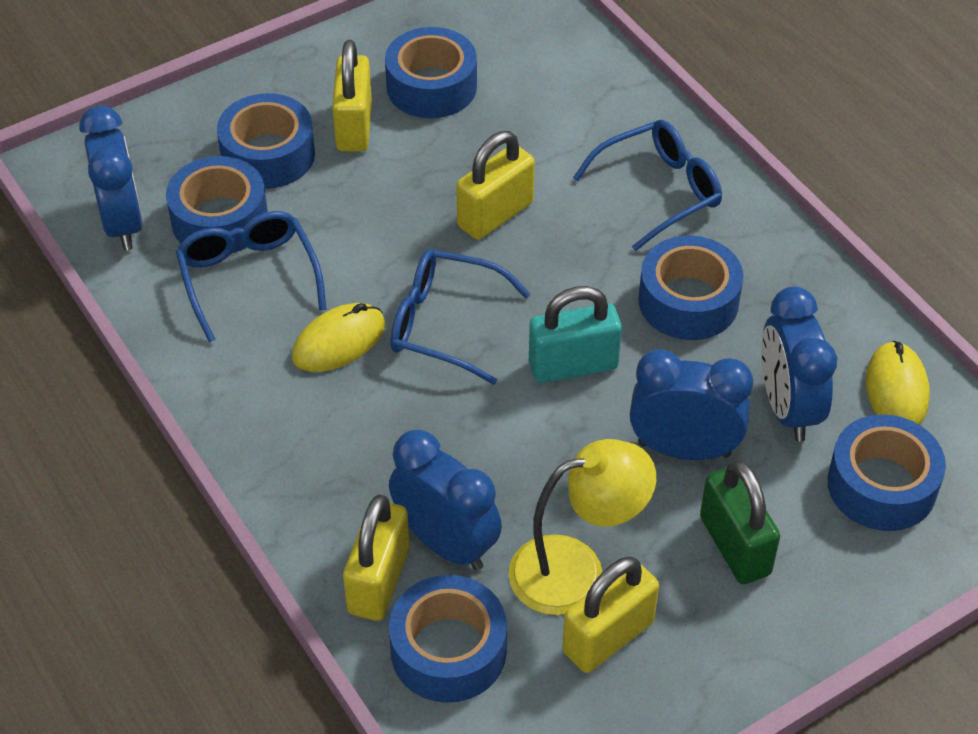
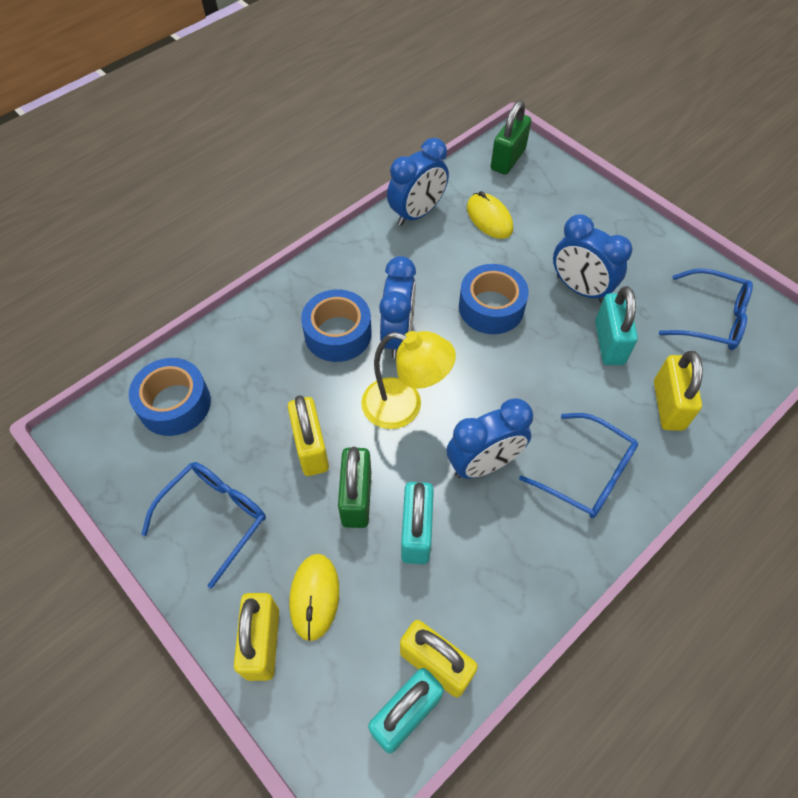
blue tape: [166,156,268,254] [217,93,315,189] [385,27,477,118] [389,575,507,703] [639,236,743,340] [827,414,946,531] = 6 -> [129,358,211,436] [301,289,372,362] [459,264,529,334] = 3
green padlock: [700,460,780,584] = 1 -> [338,447,371,528] [491,100,531,175] = 2
turquoise padlock: [529,286,622,383] = 1 -> [368,668,444,753] [401,482,434,564] [595,286,638,365] = 3

